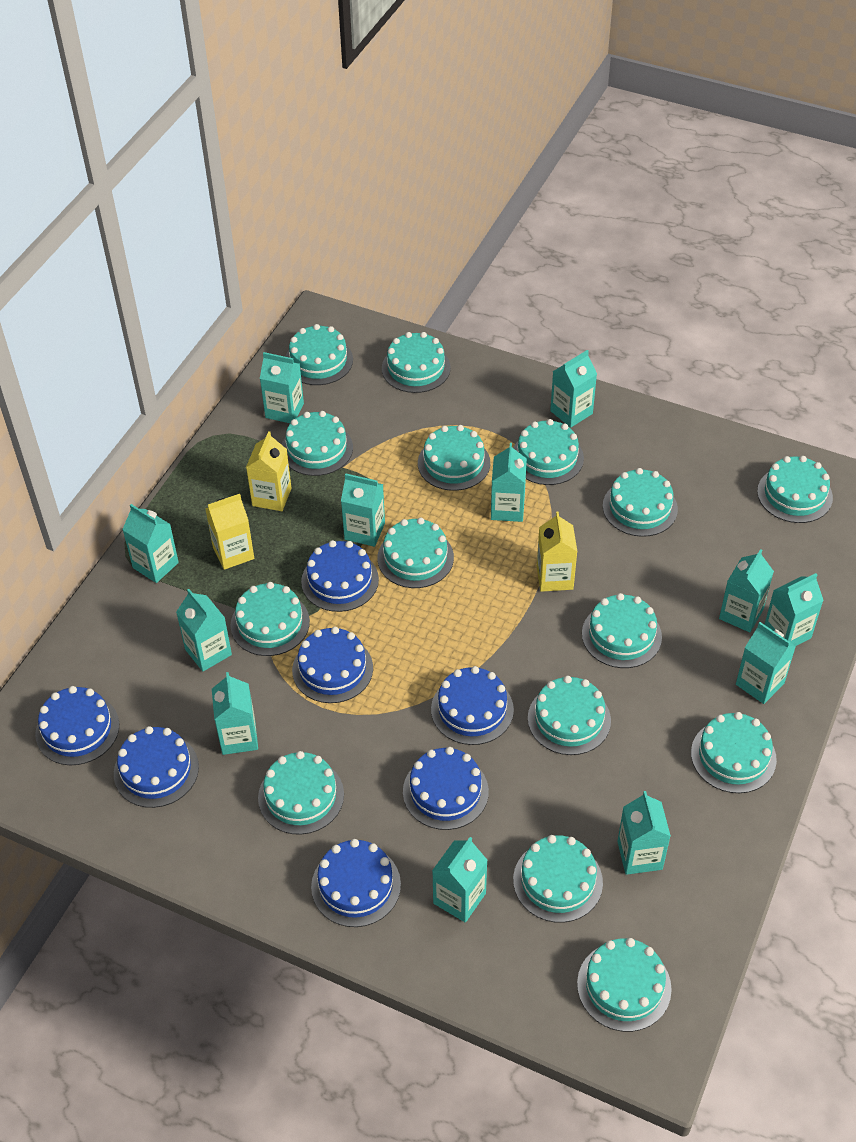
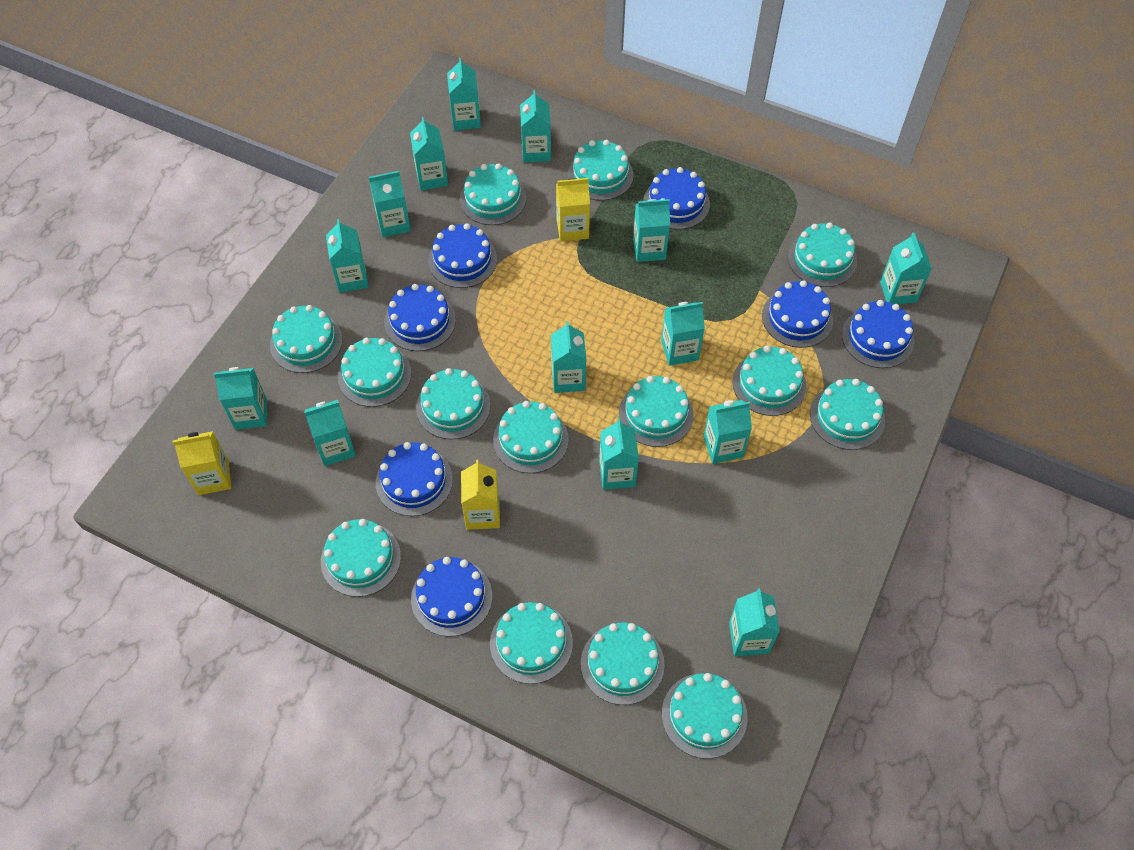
turquoise cake: [230,582,310,656] [258,751,344,835] [282,411,353,476] [285,324,353,385] [377,518,454,588] [382,332,451,393] [418,425,490,491] [513,419,584,485] [513,835,603,923] [528,676,611,755] [577,938,672,1032] [582,593,662,668] [603,468,678,537] [691,712,777,793] [757,456,833,523] = 15 -> [270,305,343,373] [321,519,401,597] [338,338,411,407] [416,368,490,439] [460,163,526,225] [490,602,573,684] [493,401,569,473] [568,140,633,201] [581,622,665,705] [619,376,693,447] [662,673,748,759] [732,346,806,416] [788,223,857,287] [810,379,885,450] = 14
turquoise carton: [122,504,179,583] [176,589,232,671] [212,672,258,755] [260,352,304,423] [341,473,385,547] [432,837,488,923] [491,443,527,522] [550,350,597,428] [617,791,671,875] [719,549,774,632] [736,622,796,704] [764,573,824,646] = 12 -> [214,367,267,430] [304,400,356,466] [326,219,369,293] [369,171,411,237] [410,117,448,190] [447,57,481,131] [520,90,551,163] [551,321,587,393] [599,419,639,490] [633,199,670,262] [661,302,705,366] [703,400,752,464] [729,588,780,656] [880,233,932,304] = 14

